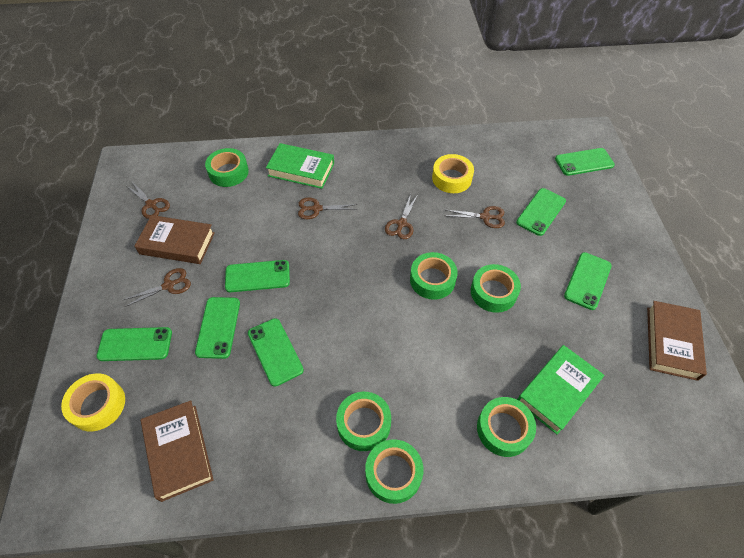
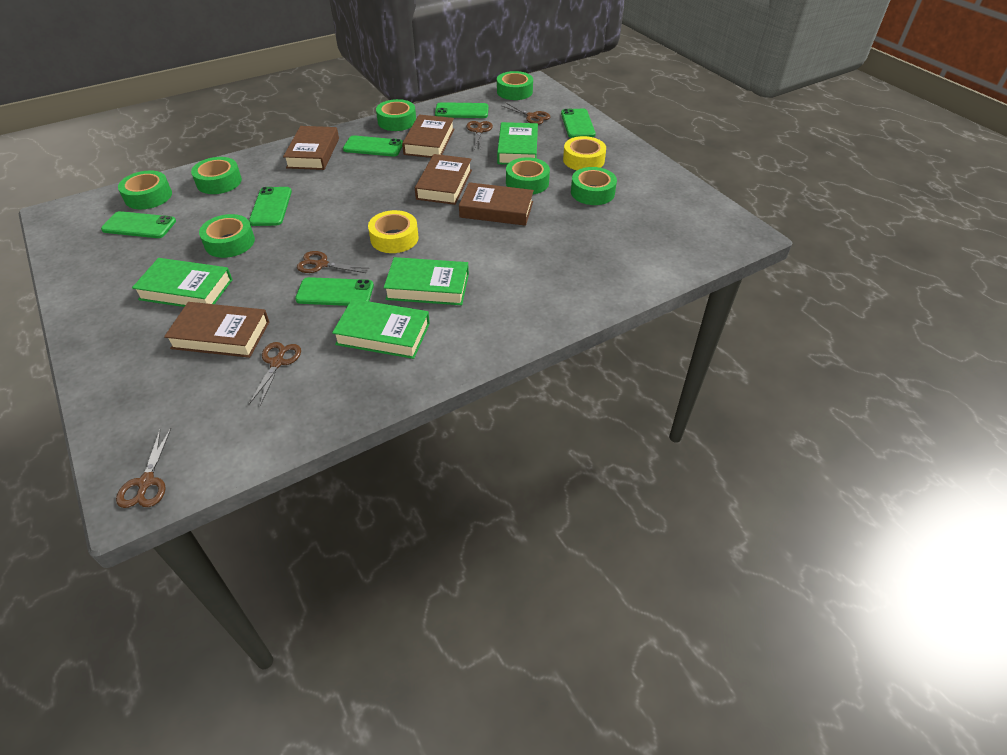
brown book: [135,215,215,264] [141,400,214,502] [647,301,707,381] = 3 -> [164,302,269,358] [283,126,339,170] [402,115,455,158] [415,154,472,205] [459,182,534,226] = 5
green book: [266,143,334,189] [517,345,604,435] = 2 -> [132,258,233,307] [332,299,430,359] [384,257,469,305] [497,122,538,165] = 4
green phone: [97,327,172,361] [195,297,240,359] [225,260,290,292] [248,318,304,387] [516,188,566,236] [555,148,615,176] [564,252,612,310] = 7 -> [101,211,176,238] [249,187,292,226] [295,277,374,306] [343,135,403,157] [435,102,489,118] [561,108,596,138] = 6
green tape: [205,148,249,187] [336,392,391,451] [365,439,424,504] [410,252,458,300] [471,264,521,313] [477,397,536,457] = 6 -> [118,170,172,209] [191,157,242,194] [199,214,255,258] [376,99,416,131] [497,71,533,100] [506,157,550,194] [571,167,617,205] = 7

